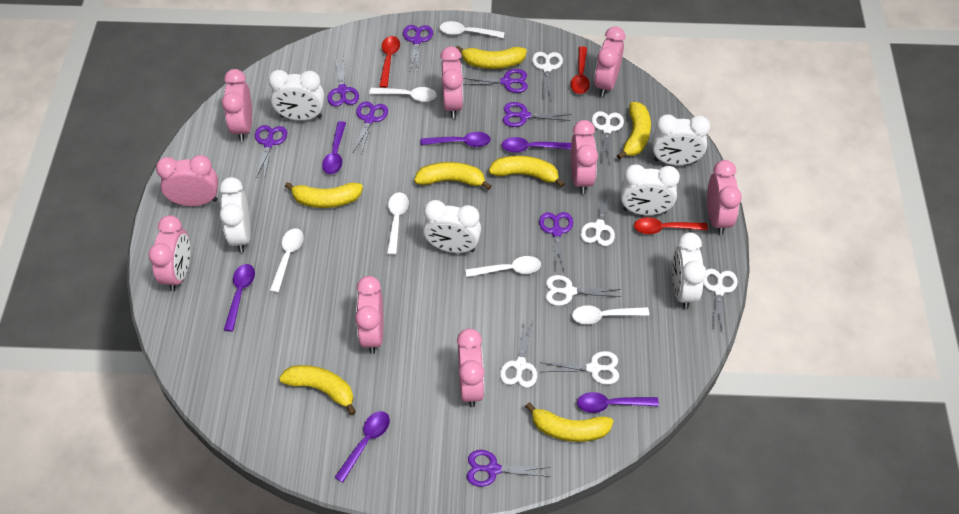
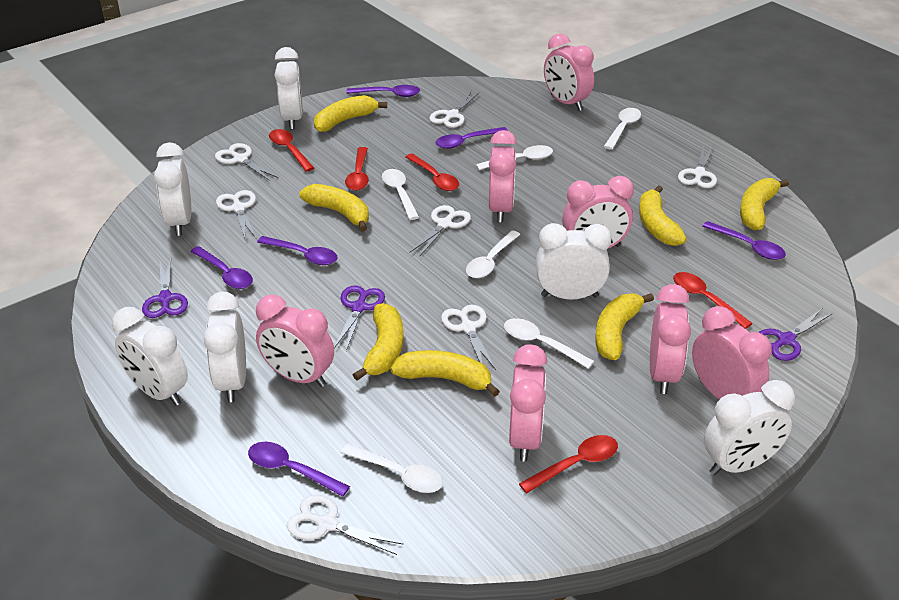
pink clock: [148,215,190,292] [156,155,218,206] [222,69,252,142] [355,276,384,354] [440,47,463,118] [457,328,485,407] [571,120,598,194] [594,26,625,97] [707,160,742,235] = 9 -> [256,295,334,387] [489,130,517,222] [509,345,548,462] [544,33,594,111] [562,176,634,248] [650,284,691,394] [692,306,772,400] = 7
purple scissors: [255,125,287,179] [327,56,359,106] [353,101,388,154] [403,25,433,71] [463,69,528,93] [467,450,550,487] [503,102,571,127] [539,212,573,271] = 8 -> [142,258,188,318] [334,285,385,351] [758,309,833,361] = 3
red spoon: [379,36,400,88] [571,46,590,94] [634,217,708,234] = 3 -> [269,129,314,172] [345,147,369,191] [405,153,459,191] [519,435,618,493] [673,272,753,329] = 5

